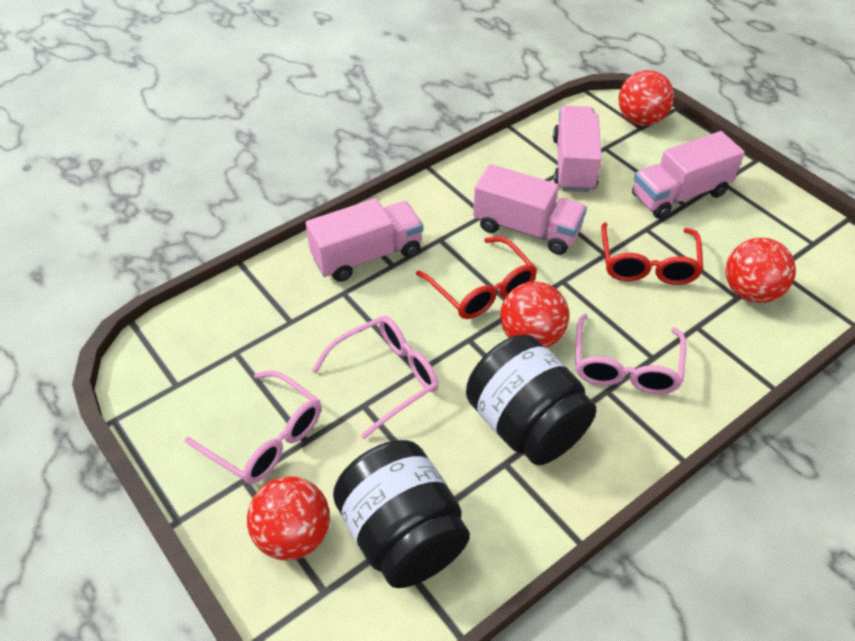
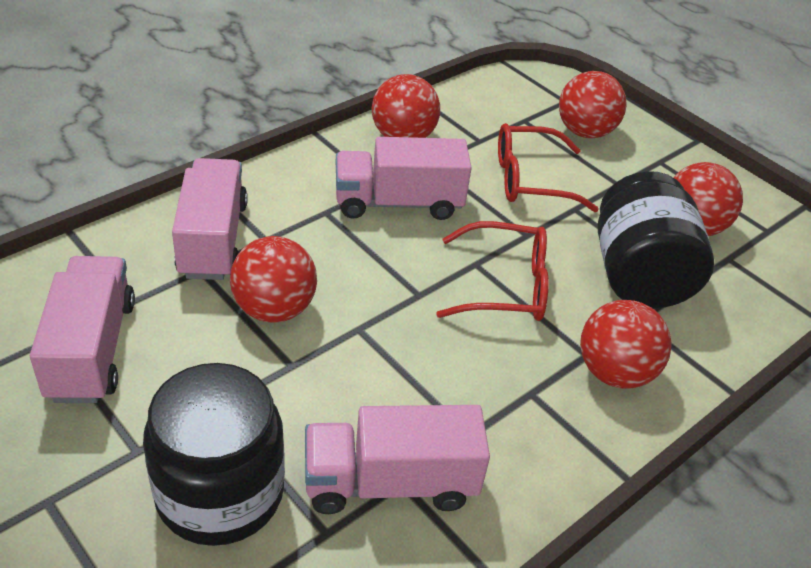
pink glasses: [185,370,321,484] [311,316,439,439] [575,313,686,395] = 3 -> none = 0
red ball: [247,476,330,561] [500,281,569,348] [618,70,674,126] [725,238,796,303] = 4 -> [230,236,317,322] [372,74,440,138] [559,71,627,139] [580,300,672,389] [674,162,743,236] = 5

